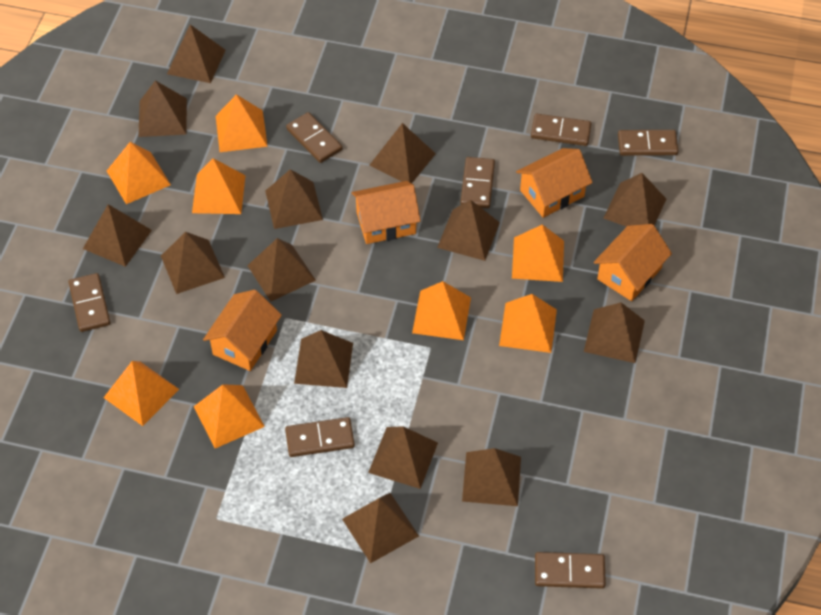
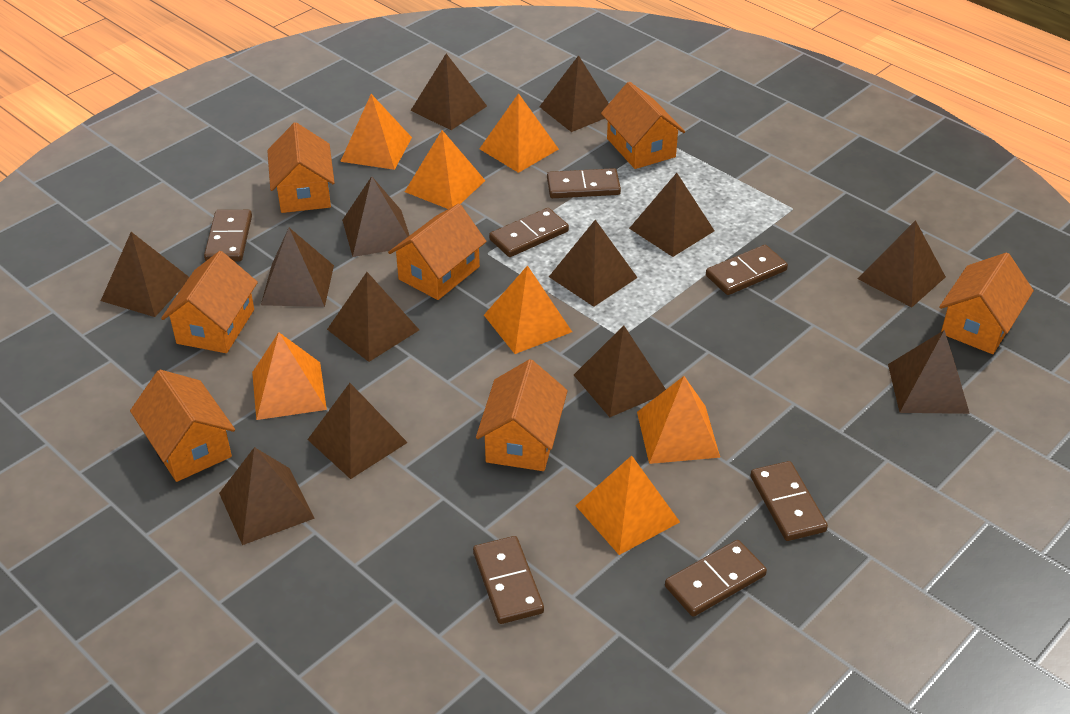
brown pyramid: [83,204,152,267] [138,80,187,137] [161,232,225,294] [167,25,226,83] [247,238,316,302] [265,169,323,229] [294,330,353,388] [342,493,419,563] [368,426,438,489] [370,123,436,184] [437,200,500,261] [462,448,521,506] [584,302,645,363] [603,173,666,227] = 14 -> [101,232,189,317] [219,447,315,545] [261,228,334,307] [307,383,408,479] [327,272,419,362] [342,176,410,257] [410,54,487,130] [539,55,609,132] [549,220,638,307] [574,325,666,417] [629,173,715,257] [858,220,946,308] [888,330,970,414] = 13
orange house: [203,290,282,371] [352,181,421,244] [516,148,593,218] [594,224,672,301] = 4 -> [130,370,235,482] [161,251,258,353] [267,123,335,213] [388,203,487,300] [476,359,568,471] [601,82,685,169] [939,252,1034,354] = 7
orange pyramid: [103,361,179,426] [107,142,171,204] [192,158,245,214] [193,384,265,448] [216,94,268,152] [412,281,471,340] [499,294,557,353] [512,224,564,282] = 8 -> [252,332,327,420] [340,94,412,170] [405,130,486,209] [479,93,559,173] [484,265,572,354] [575,455,680,555] [637,376,720,464] = 7

